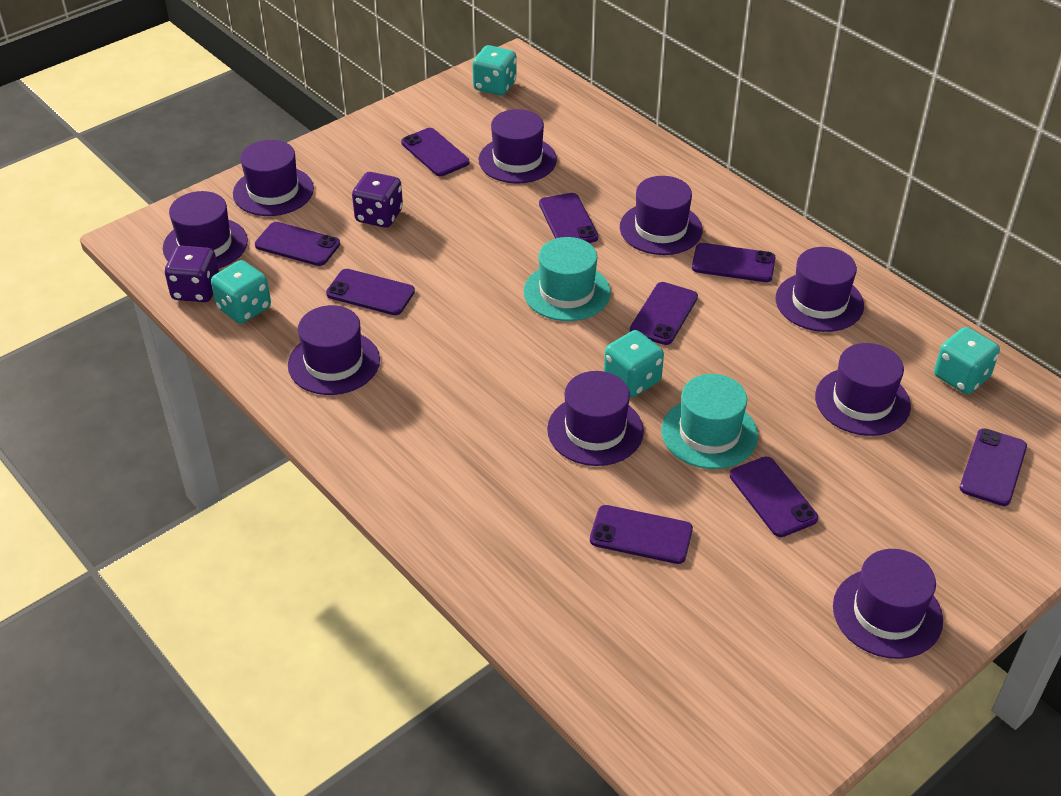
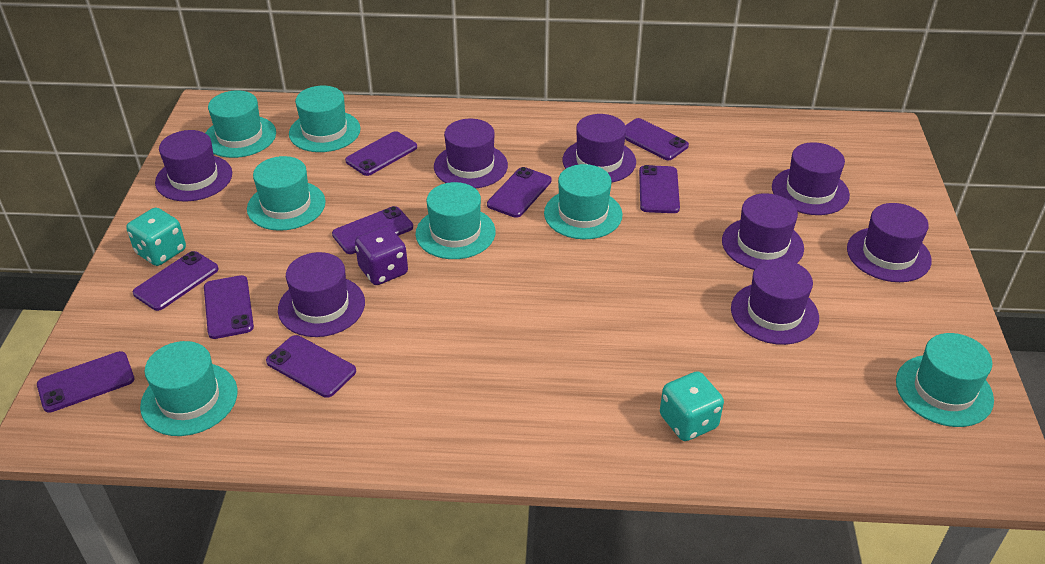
purple dice: [165,246,219,302] [352,172,403,228] = 2 -> [355,226,408,285] = 1
purple hat: [163,191,248,269] [233,140,314,216] [288,305,380,395] [479,109,557,184] [547,371,644,466] [620,176,703,255] [776,247,864,332] [815,343,911,436] [833,549,943,659] = 9 -> [155,130,232,201] [278,252,365,337] [434,119,508,189] [563,114,636,183] [722,193,804,270] [731,259,819,345] [772,142,850,215] [847,203,932,282] = 8
turquoise dice: [211,260,271,324] [472,45,517,96] [604,330,664,397] [934,327,1000,394] = 4 -> [126,208,186,266] [660,371,724,441] = 2
turquoise hat: [524,237,611,321] [661,374,758,469] = 2 -> [140,341,238,436] [206,90,276,158] [247,156,326,231] [289,86,361,152] [415,182,496,259] [544,164,623,239] [896,333,994,427] = 7

